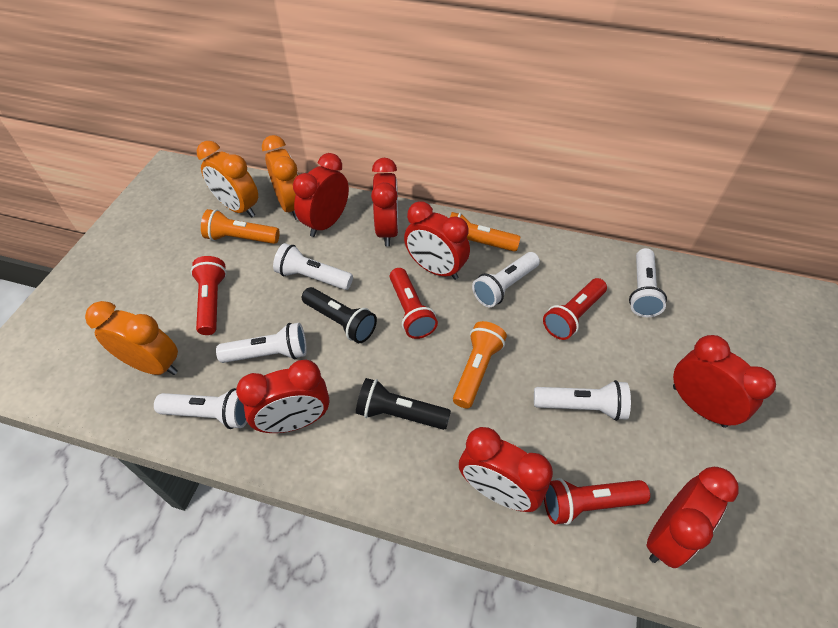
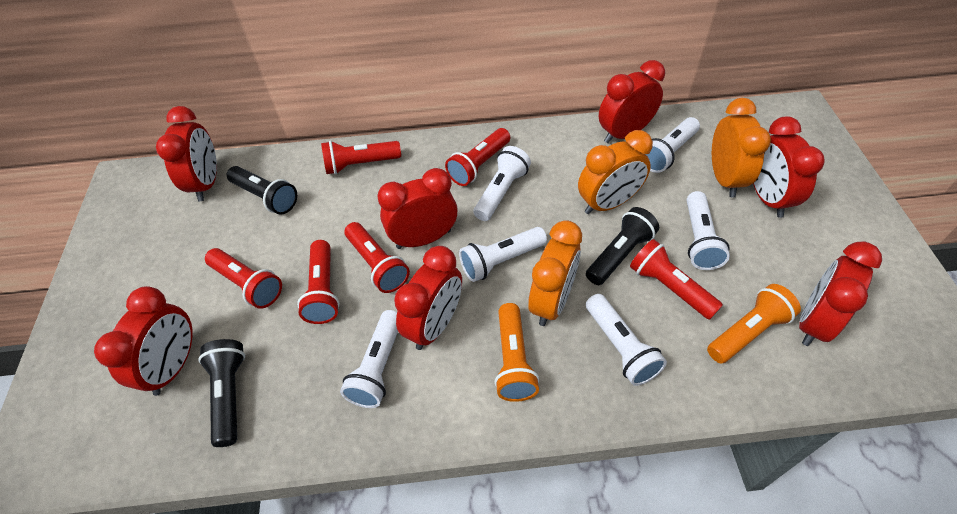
black flashlight: [302,287,377,343] [356,378,451,430] = 2 -> [198,339,245,447] [227,166,297,214] [586,207,659,285] = 3
orange flashlight: [201,209,280,244] [450,212,520,252] [453,321,507,408] = 3 -> [494,303,539,402] [707,284,801,363] = 2
red flashlight: [191,256,227,335] [390,268,438,339] [543,278,607,340] [544,478,650,525] = 4 -> [205,248,282,309] [297,240,340,324] [321,141,401,174] [345,222,410,293] [445,128,510,186] [630,239,723,320] = 6

